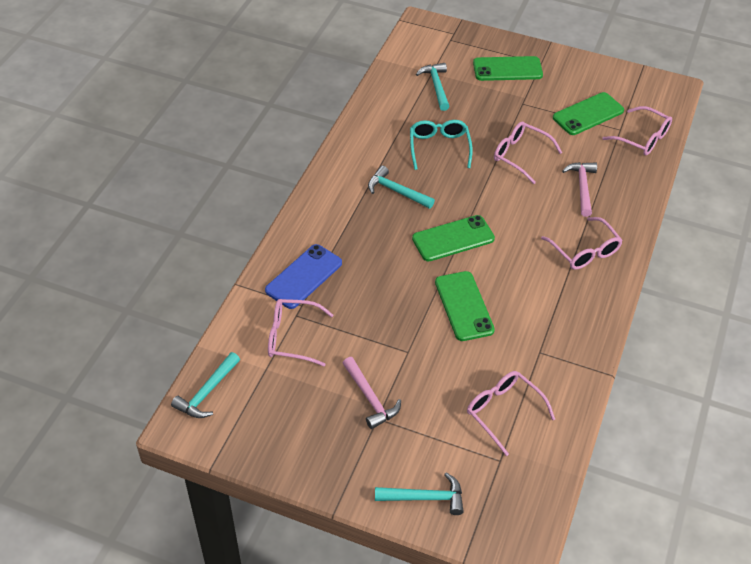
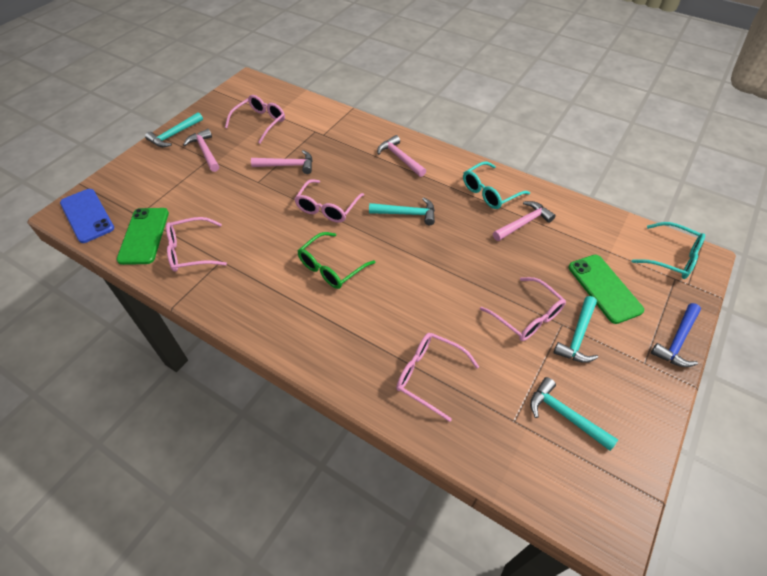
blue hammer: none = 0 -> [651,303,701,367] = 1
green glasses: none = 0 -> [298,232,375,289] = 1
green phone: [412,215,495,261] [435,271,495,341] [473,56,543,81] [553,92,624,135] = 4 -> [117,208,169,265] [569,255,644,324] = 2
pink hammer: [342,357,401,429] [562,162,597,217] = 2 -> [183,129,219,172] [251,150,312,174] [377,135,426,177] [493,201,555,241] = 4
turquoise glasses: [410,120,473,170] = 1 -> [463,162,530,209] [632,222,705,279] = 2

